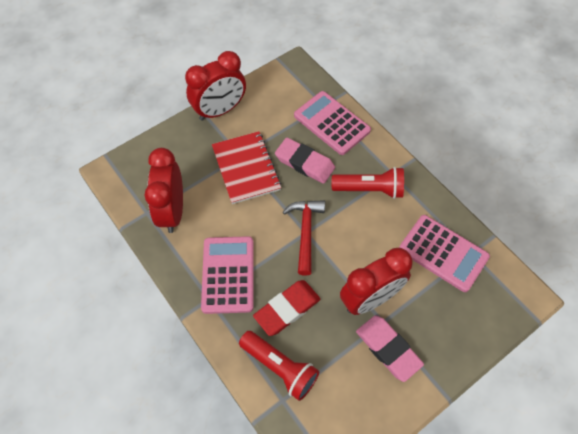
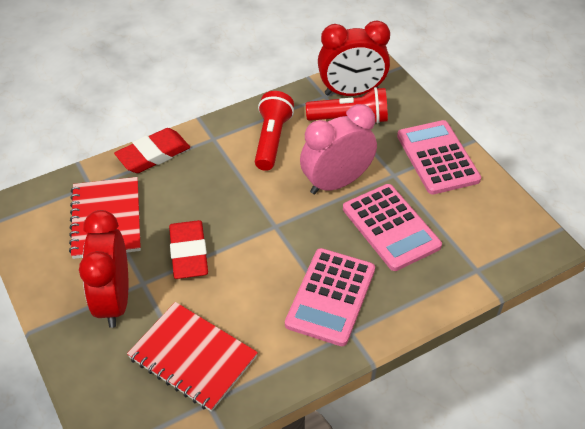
pink clock: none = 0 -> [300,104,377,194] = 1
pink eraser: [275,137,335,184] [356,315,424,382] = 2 -> none = 0
red clock: [144,148,183,233] [185,51,246,121] [340,248,413,315] = 3 -> [79,210,128,328] [318,21,390,96] = 2
red eraser: [253,280,321,336] = 1 -> [114,128,190,173] [169,220,208,279] = 2
red hammer: [283,200,325,276] = 1 -> none = 0
red notebook: [212,131,282,204] = 1 -> [69,177,141,259] [127,302,258,412] = 2

